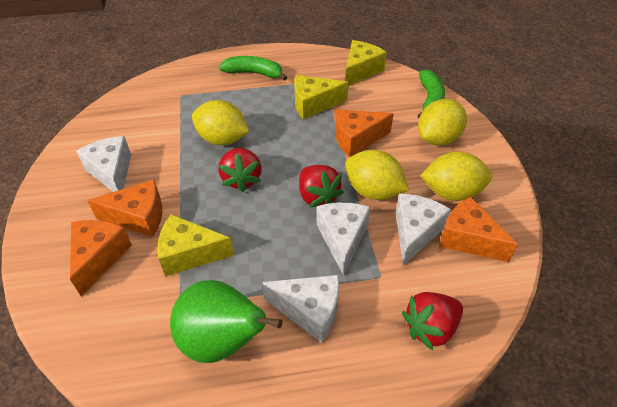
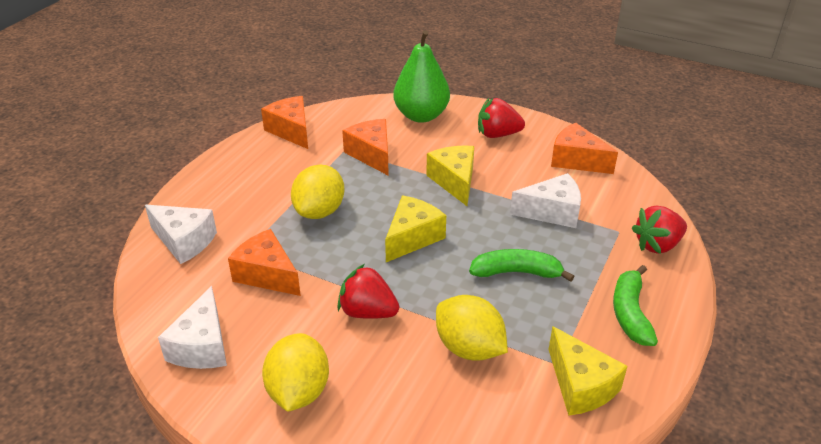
white cheese: [76,136,131,192] [262,275,339,343] [317,202,370,276] [396,194,451,266] = 4 -> [145,205,217,264] [158,286,227,369] [510,173,581,228] = 3
yellow lemon: [192,100,249,145] [345,150,409,200] [418,99,467,146] [420,151,492,201] = 4 -> [262,333,329,412] [291,164,344,219] [436,295,508,361] = 3

